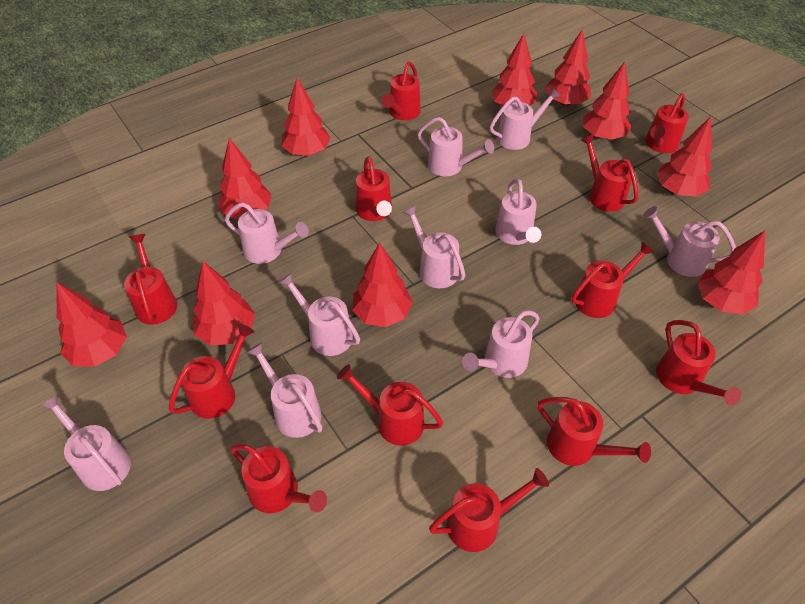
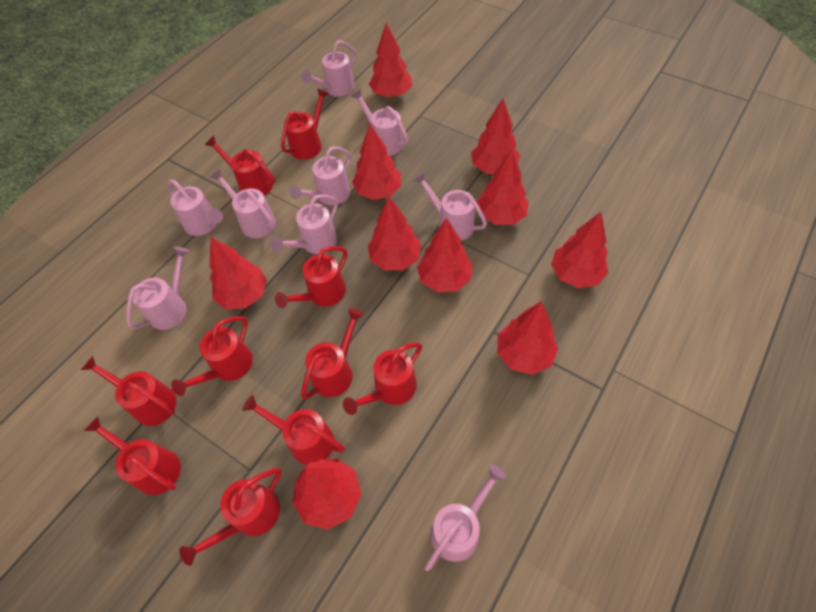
pink watering can: [41,394,131,491] [225,202,309,264] [247,342,322,438] [279,273,360,356] [403,206,465,288] [418,117,494,176] [462,310,540,378] [490,87,561,150] [495,179,541,245] [643,206,736,277] = 10 -> [126,246,190,330] [167,180,223,236] [210,169,276,238] [270,194,338,254] [289,146,351,205] [301,40,356,97] [351,89,408,156] [413,171,487,241] [425,464,506,571] = 9
red watering can: [124,234,177,325] [169,324,254,419] [230,444,327,513] [337,364,443,446] [356,156,392,221] [382,62,421,120] [429,468,549,552] [537,397,651,466] [571,242,654,318] [581,135,638,212] [645,93,689,153] [656,320,741,406] = 12 -> [81,356,177,426] [84,416,181,495] [171,316,253,396] [179,468,281,566] [205,136,275,196] [242,395,344,465] [275,246,347,308] [281,88,329,160] [301,308,364,399] [343,342,422,415] = 10

